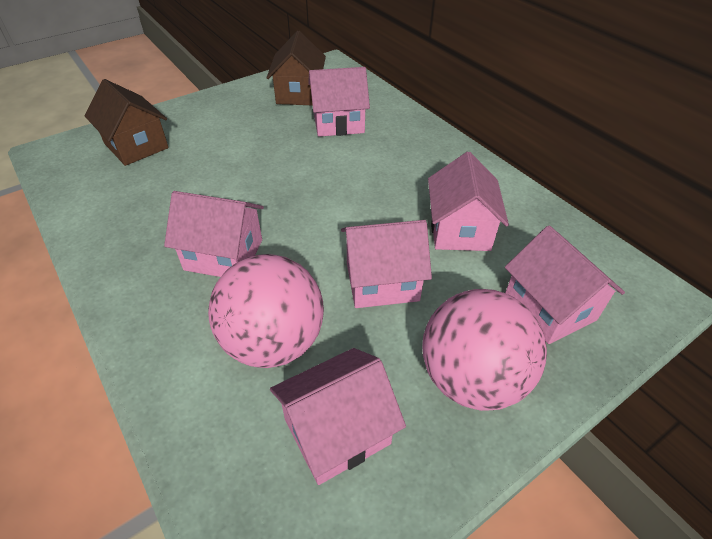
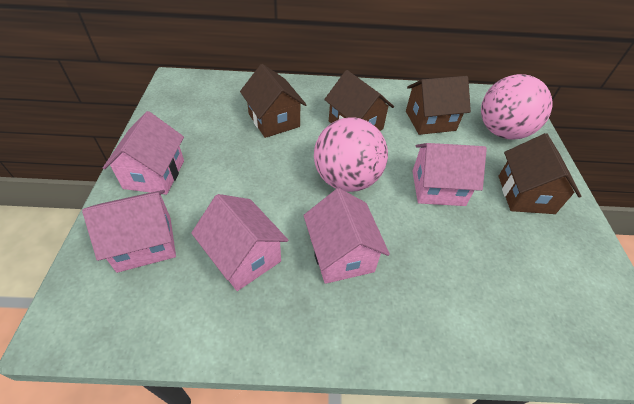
brown house: [85,79,169,166] [266,31,326,105] = 2 -> [240,64,307,138] [324,70,394,131] [406,76,471,135] [498,133,582,214] = 4
pink house: [164,191,264,277] [270,348,406,485] [308,67,370,137] [341,220,432,308] [428,152,509,251] [505,225,625,344] = 6 -> [82,190,176,273] [103,111,184,195] [191,194,288,291] [303,188,390,284] [412,143,487,206] = 5

